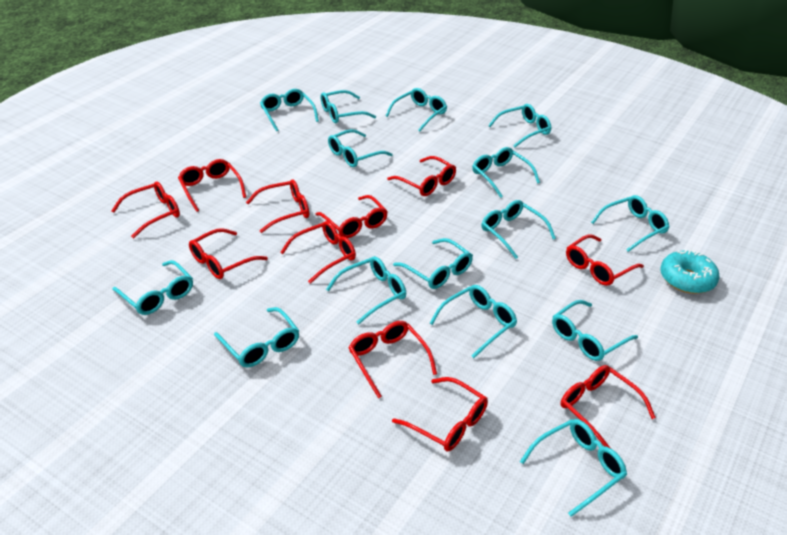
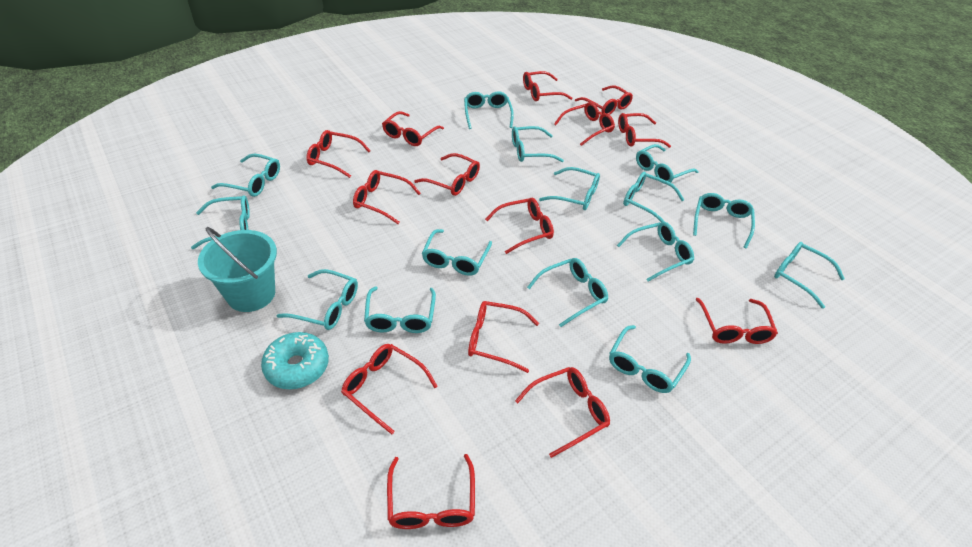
red glasses: [111,181,180,238] [178,159,246,212] [189,228,268,279] [246,179,309,233] [280,221,356,284] [315,195,388,238] [348,321,437,399] [387,156,456,196] [392,377,488,452] [561,365,656,448] [566,234,644,286] = 11 -> [306,130,371,178] [341,344,438,434] [353,170,421,224] [382,111,444,146] [387,454,475,529] [414,153,480,196] [468,301,539,373] [485,198,554,254] [515,367,610,458] [523,71,572,101] [554,102,615,146] [575,85,633,115] [618,113,671,148] [696,298,778,344] = 14
turquoise bucket: none = 0 -> [198,227,277,312] = 1

